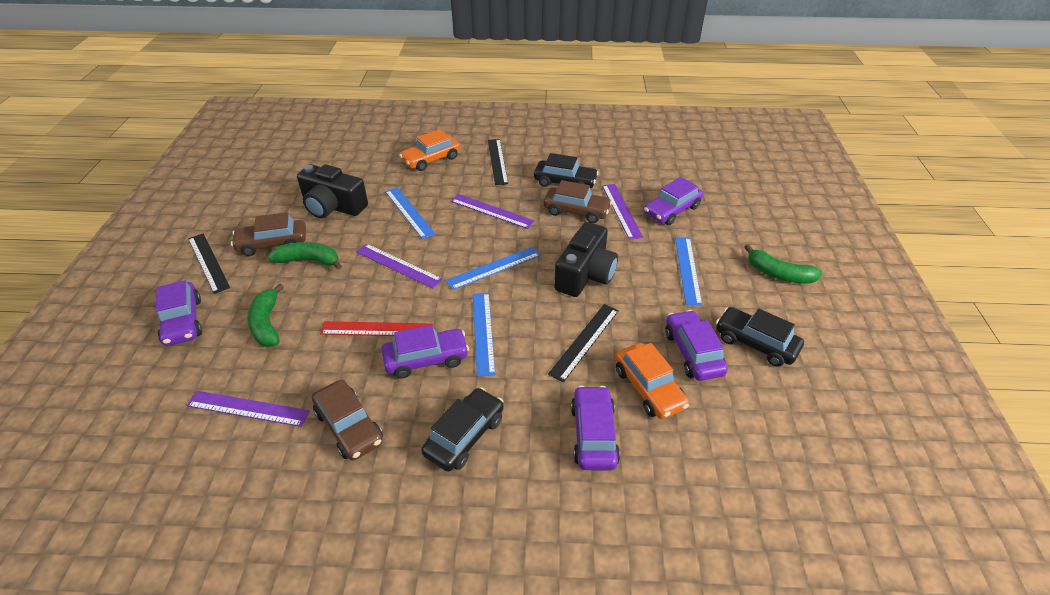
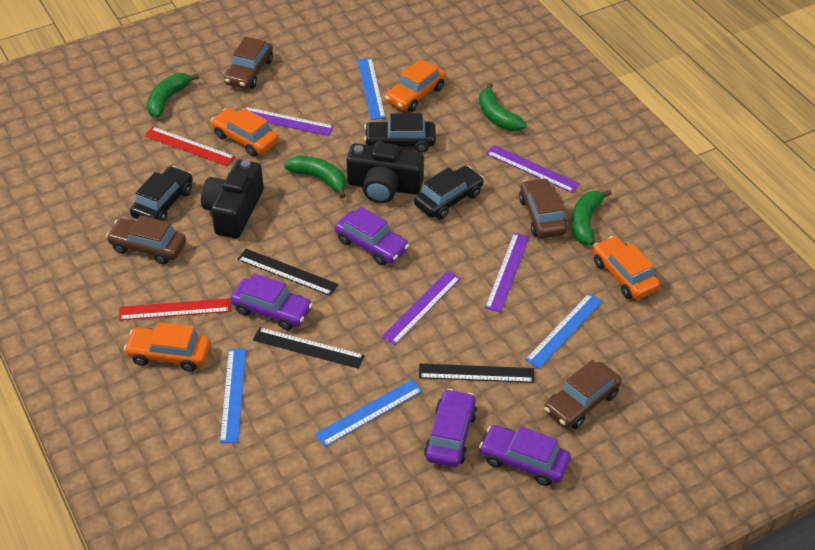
brown car: [231,212,306,256] [312,380,383,460] [543,180,612,223] = 3 -> [106,215,186,264] [224,37,273,89] [519,178,568,238] [544,360,622,429] = 4
green banana: [247,283,284,347] [268,242,342,270] [745,244,822,284] = 3 -> [147,73,199,118] [284,156,346,199] [479,83,527,131] [571,189,612,245] = 4
orange car: [399,129,460,171] [615,343,689,419] = 2 -> [124,322,211,372] [211,108,279,157] [385,59,446,112] [593,236,660,300] = 4
purple car: [156,280,202,346] [381,325,469,379] [571,386,620,470] [644,177,703,225] [665,310,728,381] = 5 -> [230,273,313,330] [335,207,410,265] [424,389,477,467] [479,425,571,486] = 4
red ruler: [320,321,433,336] = 1 -> [119,298,230,320] [144,127,235,166] = 2

